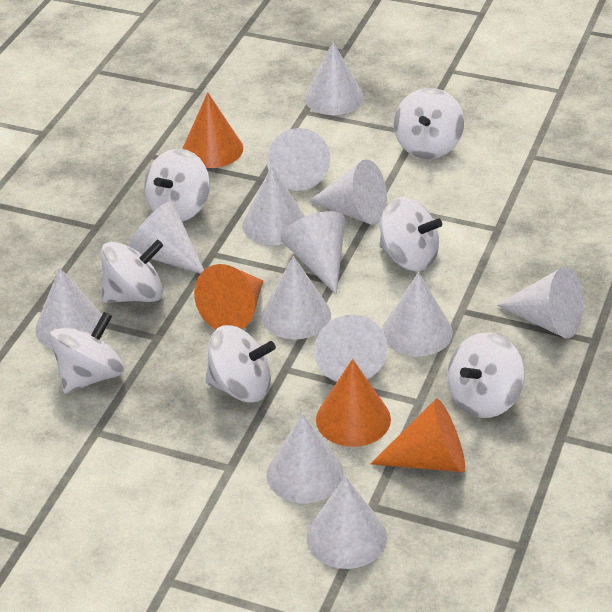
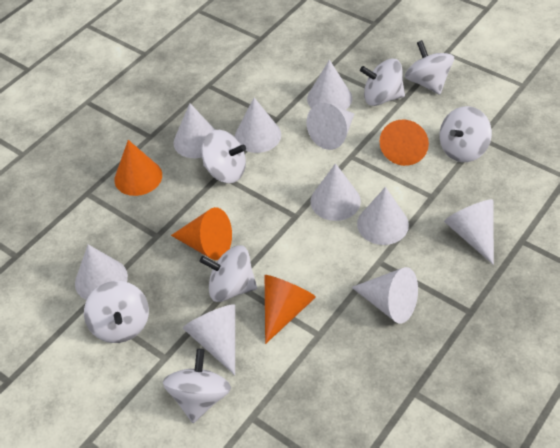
white cone: [35,268,102,349] [129,201,204,274] [242,166,305,245] [262,256,331,339] [267,128,330,191] [267,413,344,503] [281,211,345,295] [305,42,364,115] [306,476,387,569] [309,159,387,225] [314,314,387,382] [382,272,453,357] [497,267,583,338] = 13 -> [75,244,128,300] [174,103,215,158] [183,304,235,375] [235,98,281,153] [307,60,352,110] [307,103,354,150] [311,163,361,221] [351,267,418,324] [357,187,409,245] [444,199,494,265] = 10

